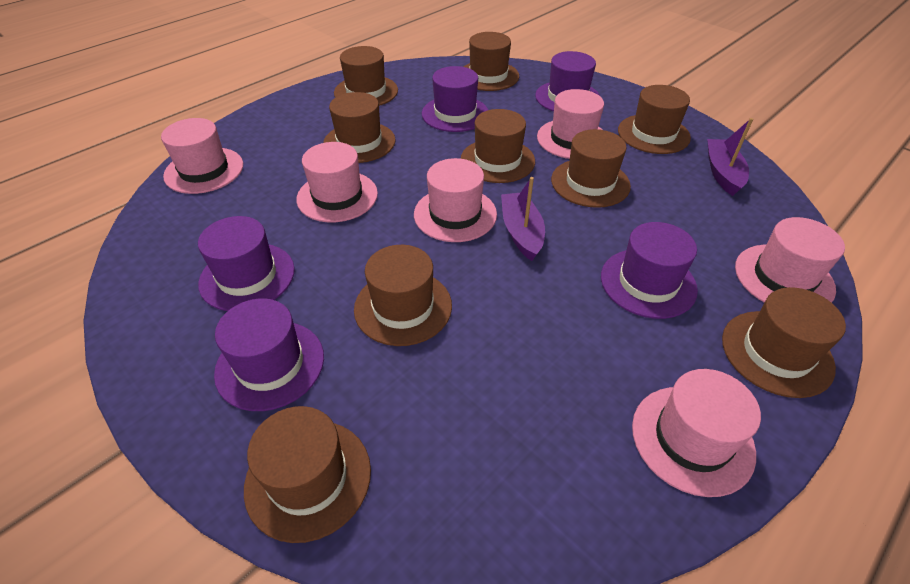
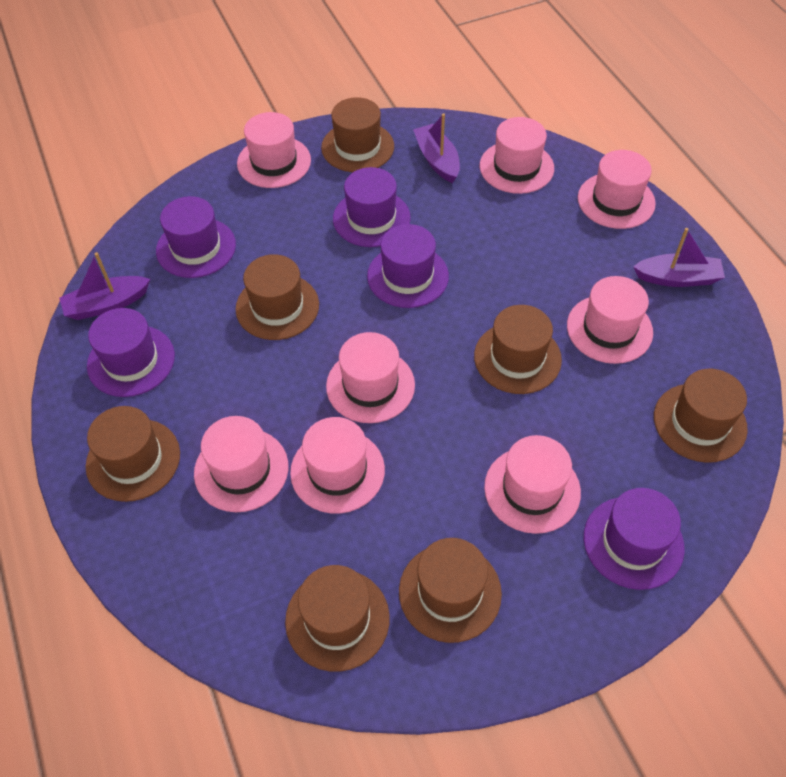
brown hat: [244,406,371,543] [323,92,396,163] [334,46,398,106] [354,245,452,346] [461,109,535,183] [463,32,519,91] [551,129,631,208] [618,85,691,154] [722,287,846,398] = 9 -> [86,406,180,502] [235,254,319,340] [285,565,390,672] [321,97,394,172] [399,538,502,643] [474,305,562,394] [654,369,748,463] = 7
pink hat: [161,118,243,194] [296,142,378,222] [414,158,497,242] [537,89,604,159] [632,369,761,497] [735,217,845,303] = 6 -> [194,416,288,512] [237,112,311,188] [290,417,385,514] [326,332,415,423] [480,117,554,194] [484,435,581,534] [567,276,653,364] [578,150,656,229] = 8
purple boat: [501,177,545,261] [707,118,753,196] = 2 -> [59,252,150,320] [413,113,460,183] [633,228,725,287] = 3

